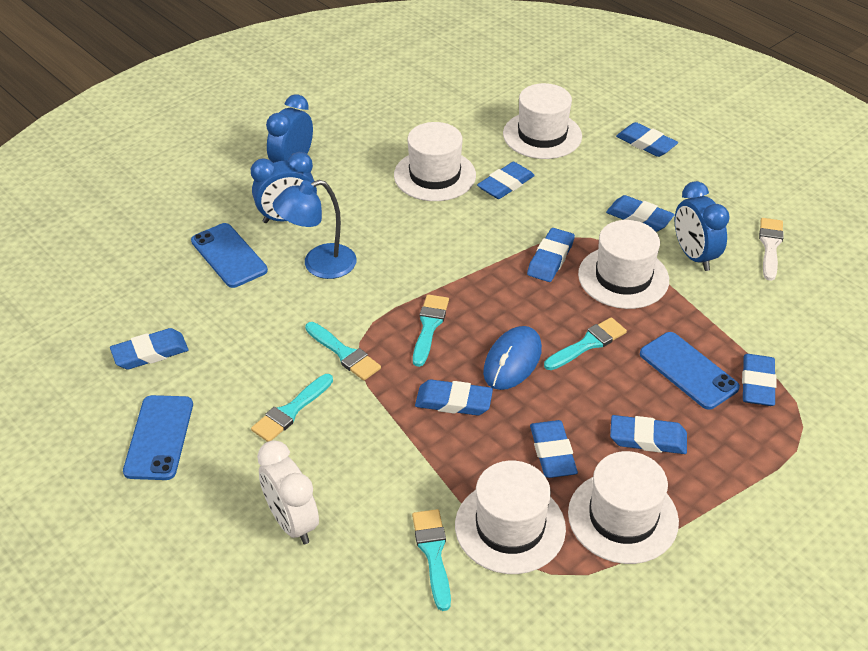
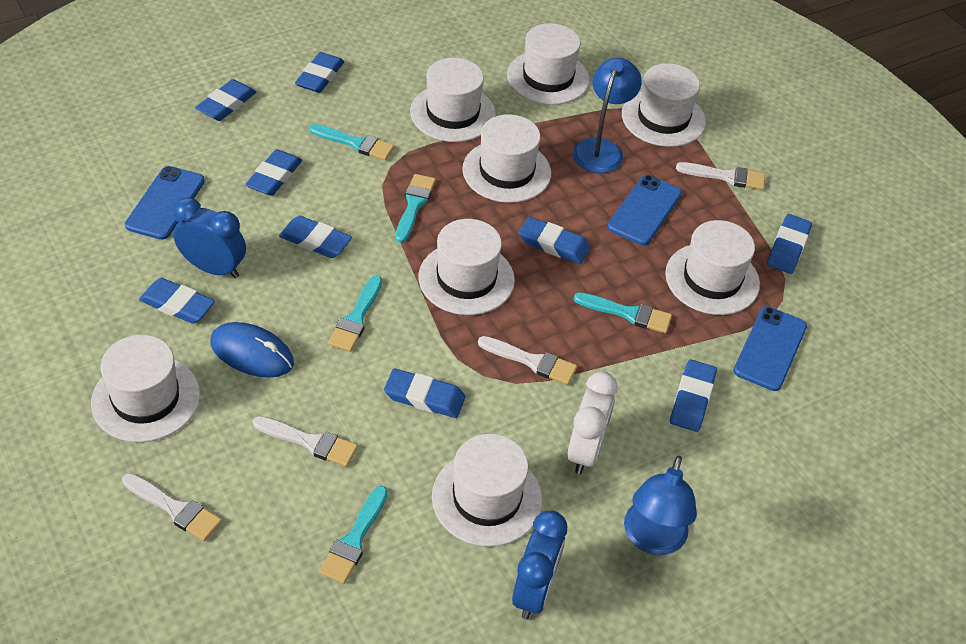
blue clock: [251,152,317,223] [266,94,313,163] [675,181,730,271] = 3 -> [173,197,246,278] [512,510,567,619] = 2
blue lamp: [273,180,356,279] = 1 -> [573,58,642,173] [624,456,697,555] = 2
white brush: [759,218,784,281] = 1 -> [122,473,222,541] [253,416,358,467] [478,336,577,385] [676,162,765,190] = 4
white hat: [394,122,476,201] [455,461,566,574] [503,83,582,159] [568,451,679,564] [578,220,669,309] = 5 -> [91,335,200,443] [410,58,496,142] [418,219,515,315] [432,434,542,547] [462,114,551,203] [507,23,589,105] [622,63,706,147] [665,220,760,315] = 8

